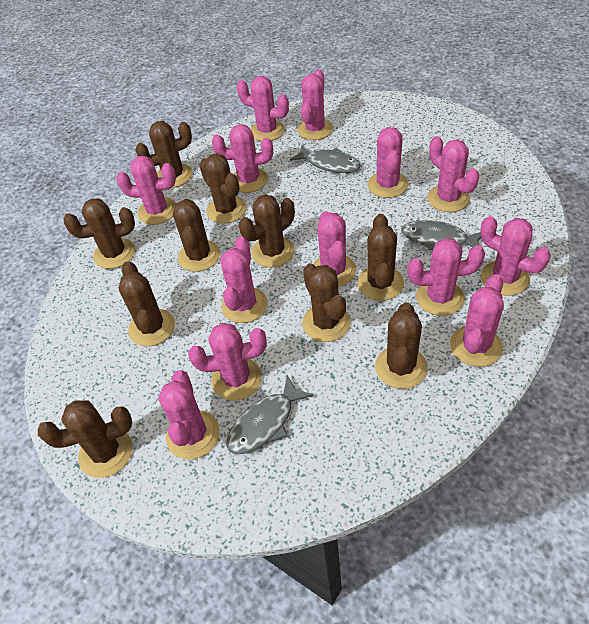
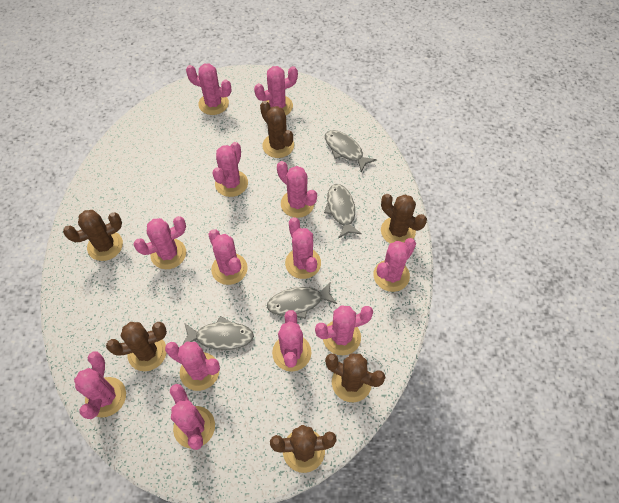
brown cactus: [38,400,133,478] [64,198,135,269] [118,261,175,346] [135,121,192,188] [173,199,220,272] [199,154,246,224] [239,194,295,268] [302,263,351,342] [357,214,404,301] [375,302,428,389] = 10 -> [63,210,123,261] [106,322,167,371] [260,101,294,158] [270,425,337,473] [325,353,386,402] [381,194,427,243] = 6
grey fish: [226,375,313,454] [290,145,360,173] [401,220,481,251] = 3 -> [183,316,254,350] [267,281,337,319] [324,184,362,239] [325,130,377,172] = 4

